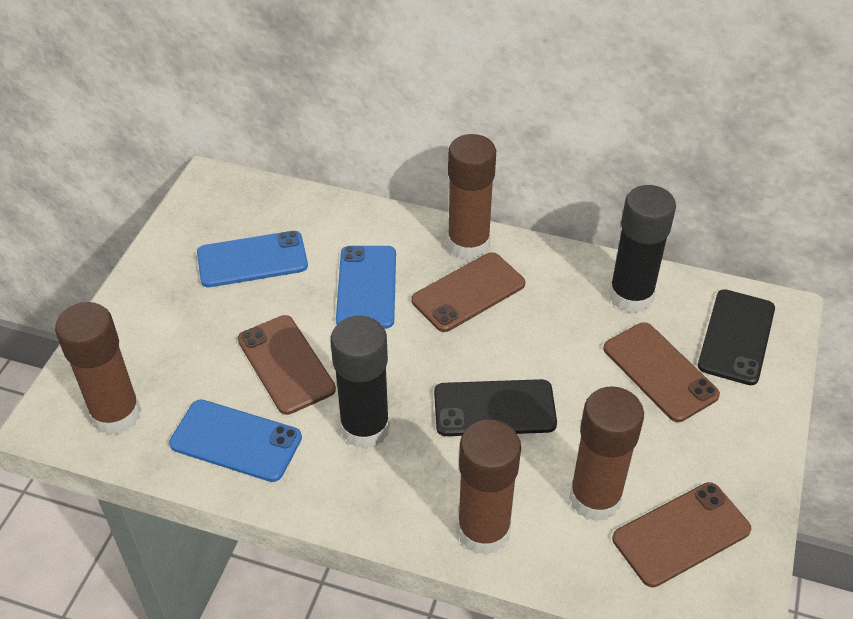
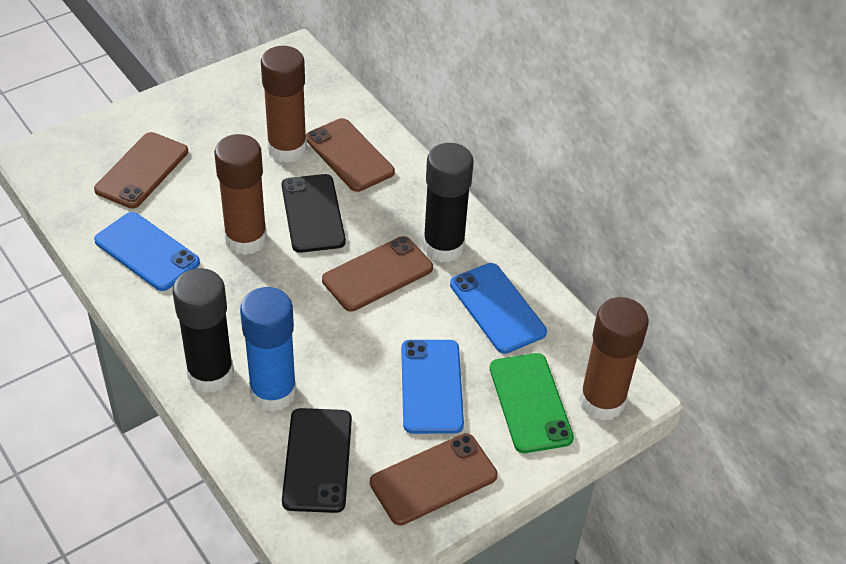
blue glue stick: none = 0 -> [240,287,297,412] = 1
brown glue stick: [55,302,141,435] [447,134,496,260] [457,419,521,555] [569,386,644,522] = 4 -> [214,134,267,255] [261,46,307,163] [579,297,649,421] = 3
green phone: none = 0 -> [490,353,574,453] = 1

